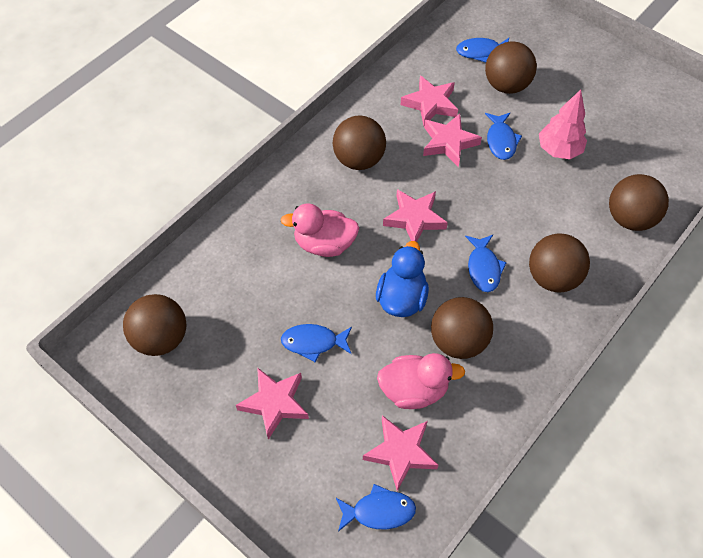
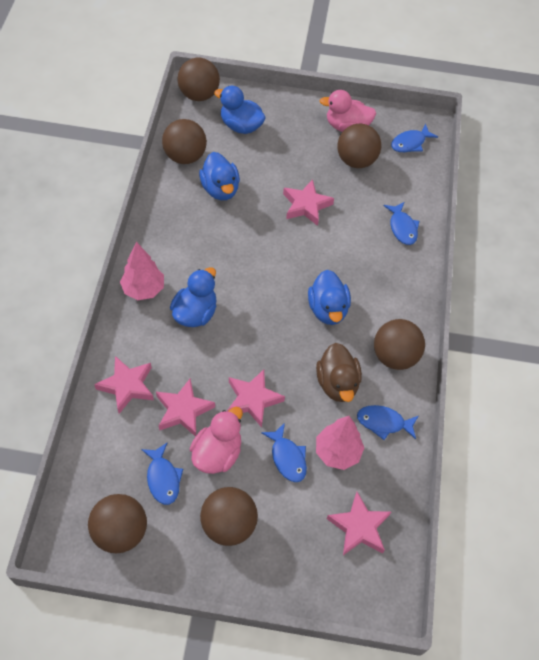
blue duck: [376,241,429,317] = 1 -> [170,267,217,327] [199,152,240,200] [214,86,266,134] [308,270,351,325] = 4
brown duck: none = 0 -> [316,343,362,402] = 1
pink tree: [539,89,587,159] = 1 -> [120,242,164,300] [316,416,364,470] = 2

